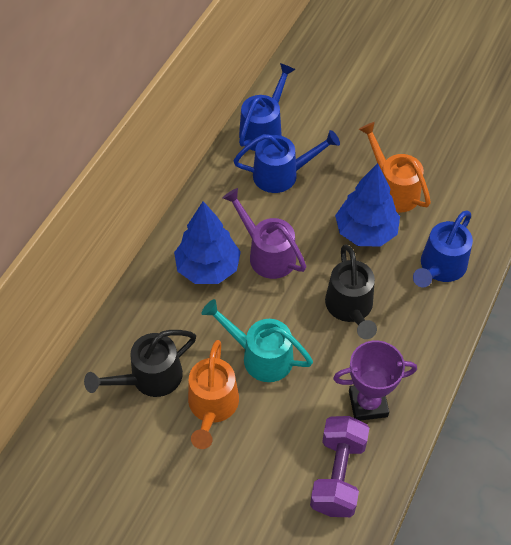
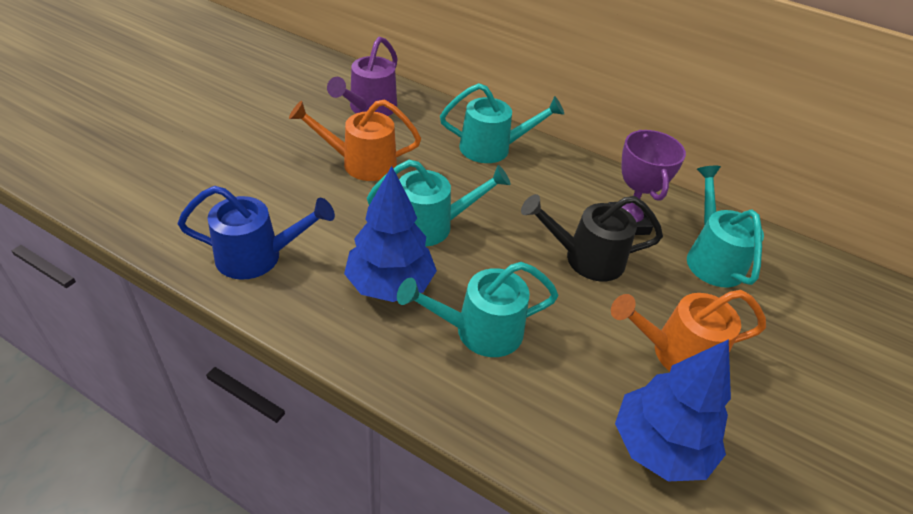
black watering can: [84,330,196,397] [325,244,377,339] = 2 -> [521,194,663,281] = 1
blue watering can: [233,130,340,193] [239,63,296,151] [413,211,473,288] = 3 -> [177,186,335,280] = 1
purple dumbbell: [310,416,369,517] = 1 -> none = 0
turquoise watering can: [202,299,313,382] = 1 -> [367,160,511,247] [397,262,558,357] [440,83,564,163] [687,166,764,287] = 4

